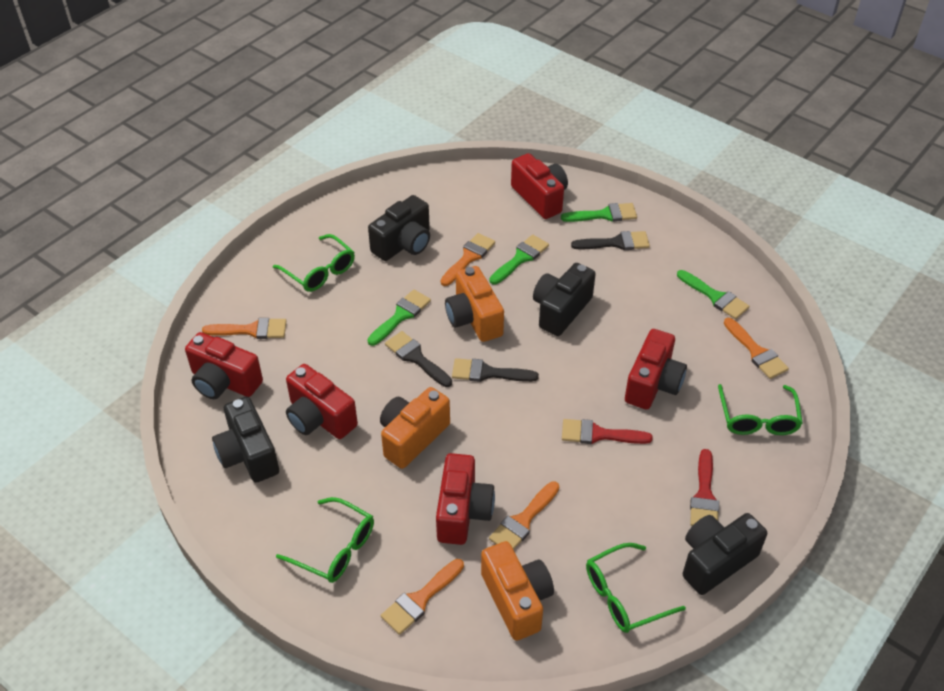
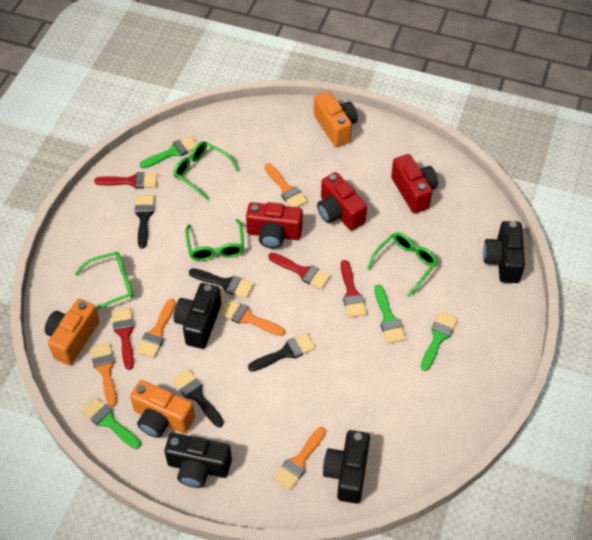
black brush: [385,331,452,387] [452,358,539,382] [571,231,650,250] = 3 -> [135,195,154,248] [172,369,224,427] [189,268,254,299] [248,333,316,371] = 4
red brush: [562,419,653,444] [690,449,719,526] = 2 -> [94,172,158,188] [112,308,134,370] [268,253,331,289] [341,260,367,318] = 4
red camera: [185,332,263,399] [286,364,358,439] [436,453,495,545] [511,153,568,219] [625,329,687,410] = 5 -> [246,202,303,249] [317,172,367,231] [391,154,438,213] = 3

